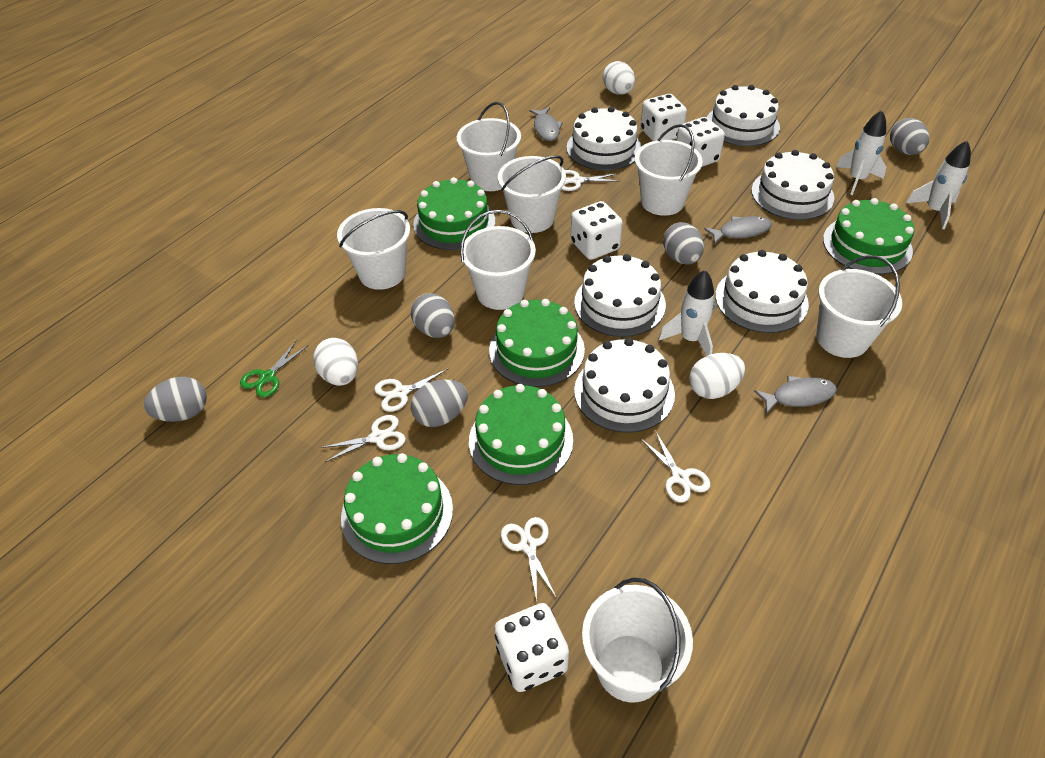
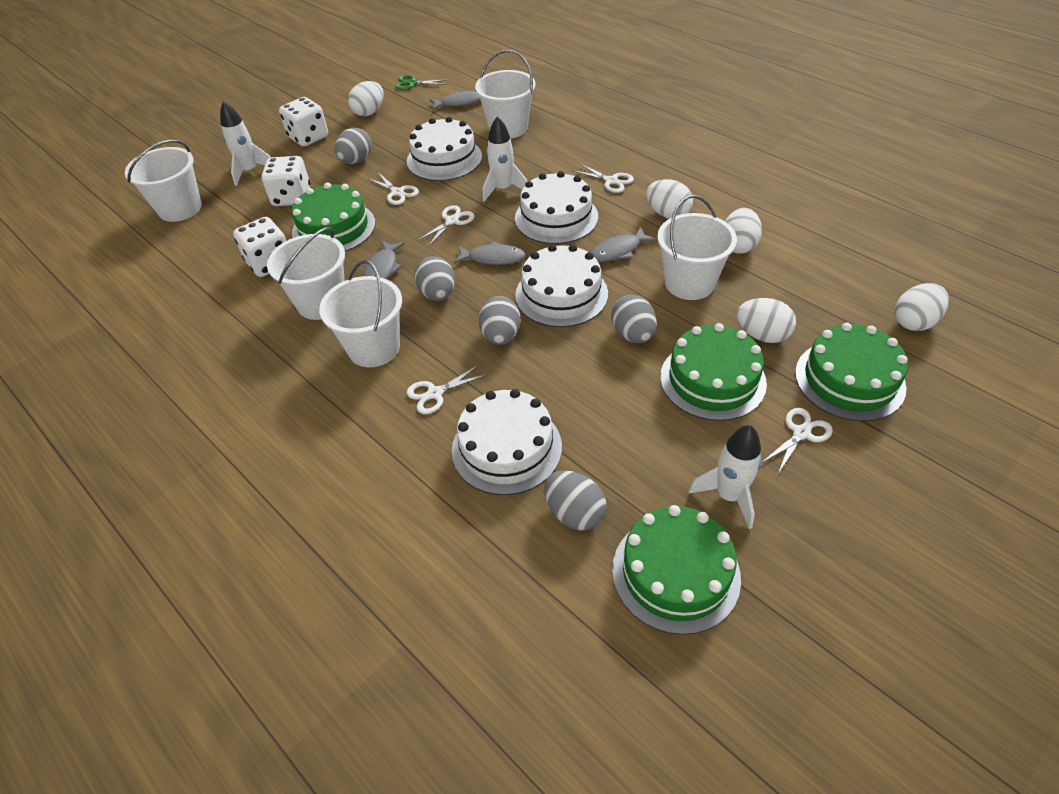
green cake: [341,453,453,564] [413,177,495,250] [469,384,573,485] [489,299,585,387] [823,198,914,275] = 5 -> [292,182,375,252] [612,505,741,635] [660,323,767,421] [795,323,908,421] = 4
grey fish: [529,107,563,141] [704,216,772,245] [754,376,837,414] = 3 -> [363,241,405,279] [429,91,481,110] [454,241,526,265] [591,227,656,262] = 4
white bucket: [337,208,410,290] [457,102,521,191] [460,210,536,310] [498,155,566,233] [582,578,693,702] [635,124,703,216] [816,255,902,358] = 7 -> [125,140,202,222] [267,227,345,320] [319,260,402,367] [475,50,536,138] [657,195,737,300] = 5
white cake: [566,107,641,171] [574,254,666,337] [574,338,675,433] [707,85,780,146] [715,250,809,333] [751,150,834,220] = 6 -> [407,117,482,181] [452,389,562,495] [515,171,598,244] [515,244,608,327] = 4
white dice: [494,603,569,692] [571,201,623,260] [641,94,687,141] [676,117,725,167] = 4 -> [233,217,286,277] [262,156,310,206] [279,97,328,147] = 3
white egg: [313,338,358,386] [603,61,635,95] [689,353,745,399] = 3 -> [348,81,384,116] [646,179,693,219] [725,208,762,254] [737,298,796,343] [895,283,949,331] = 5

